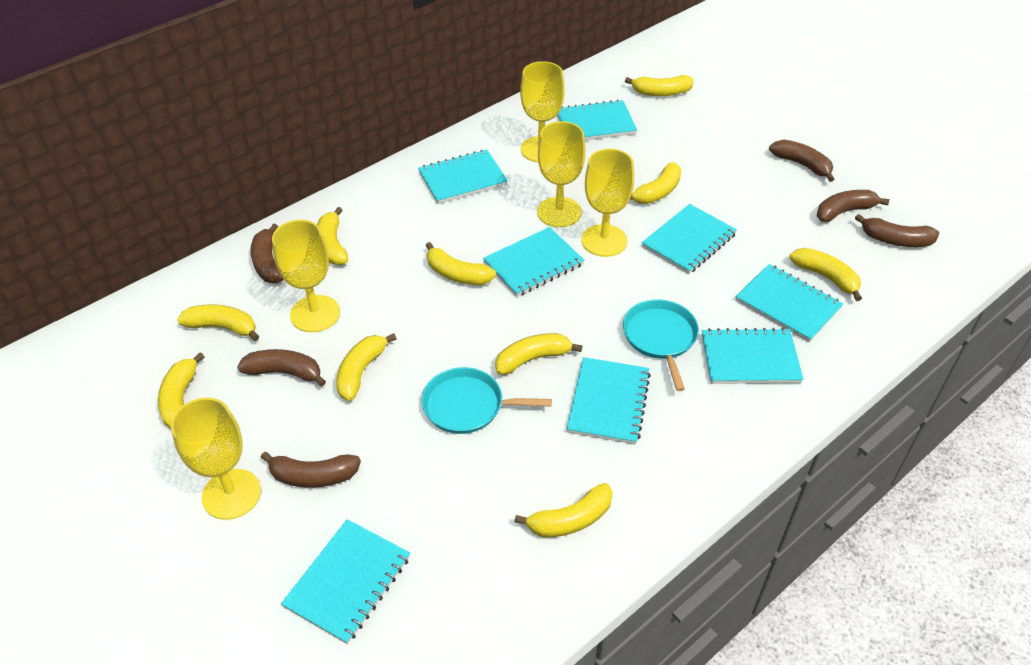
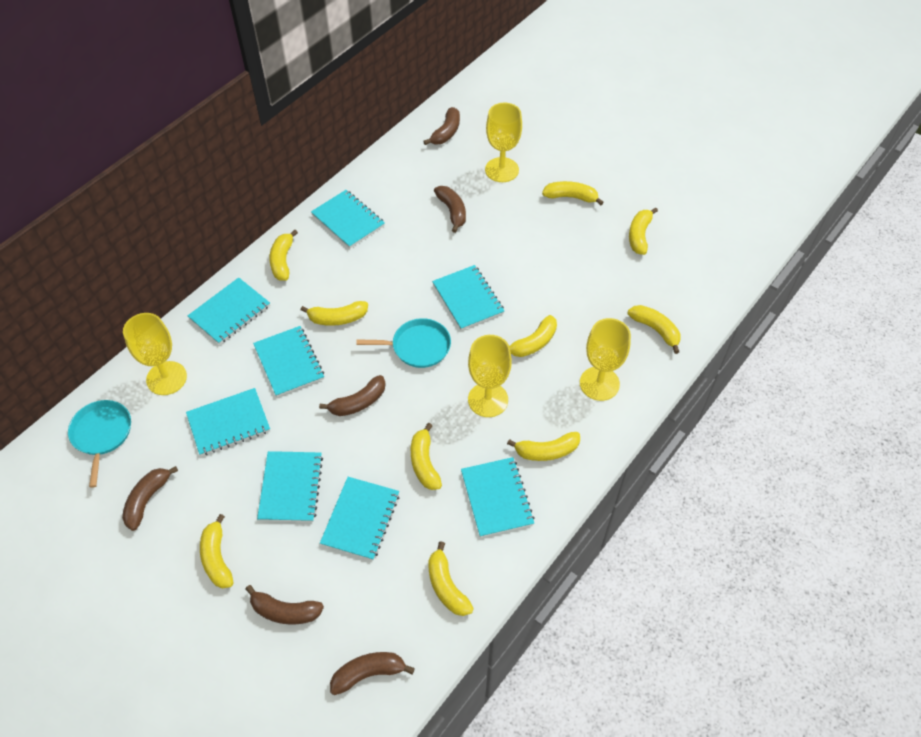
yellow goblet: [171,397,261,520] [272,220,340,332] [520,61,565,162] [537,121,586,227] [581,149,634,257] = 5 -> [123,313,187,395] [468,335,512,417] [485,103,522,182] [580,318,631,401] = 4

